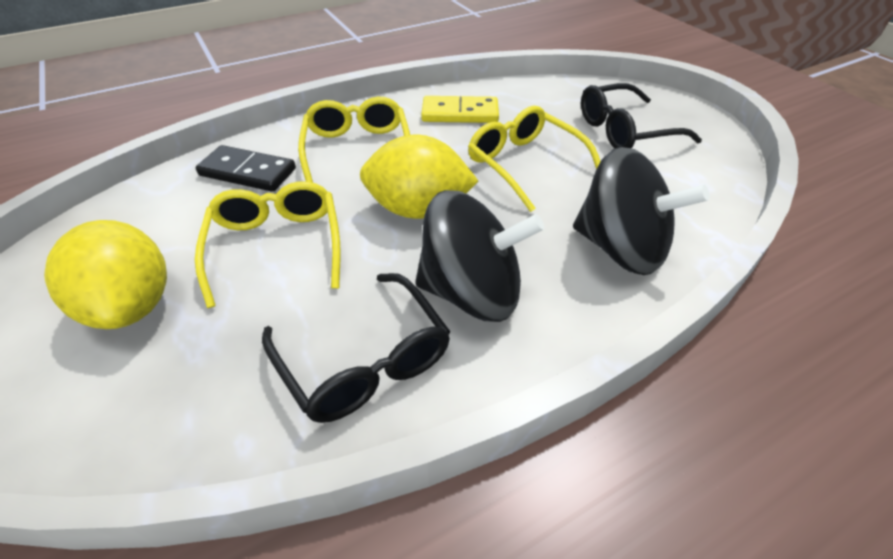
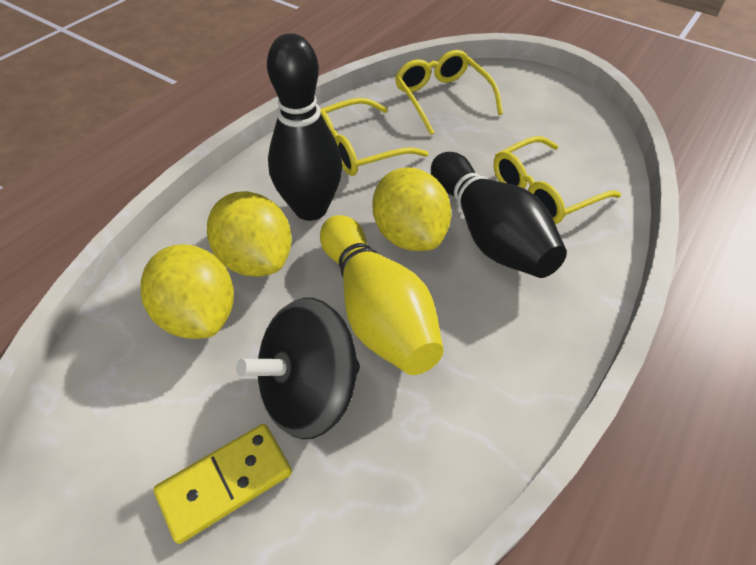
black bowling pin: none = 0 -> [267,33,342,221] [431,152,567,278] = 2
black domino: [196,145,296,192] = 1 -> none = 0
black glasses: [262,273,451,423] [581,83,702,149] = 2 -> none = 0
black spinning top: [415,190,544,322] [573,147,710,275] = 2 -> [236,298,360,439] = 1
yellow bowling pin: none = 0 -> [320,215,444,375] = 1
yellow lemon: [44,220,167,329] [360,134,478,219] = 2 -> [140,244,234,339] [207,191,292,277] [373,167,451,251] = 3

